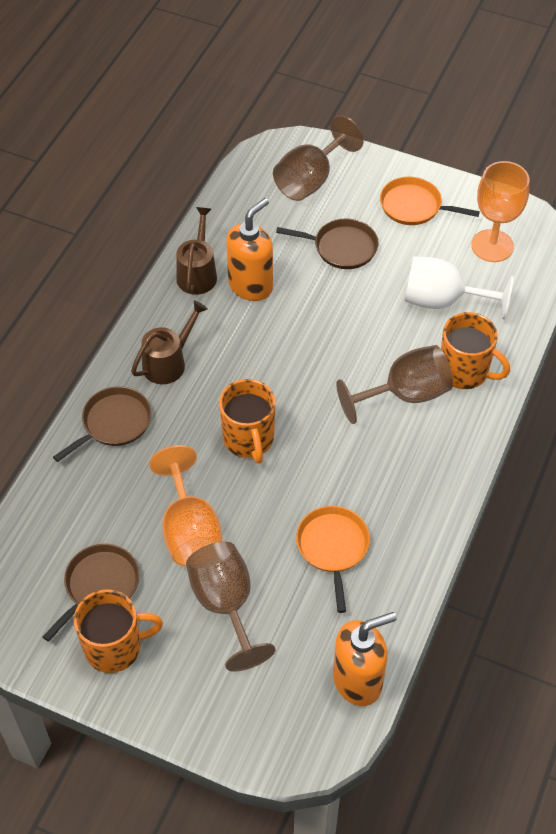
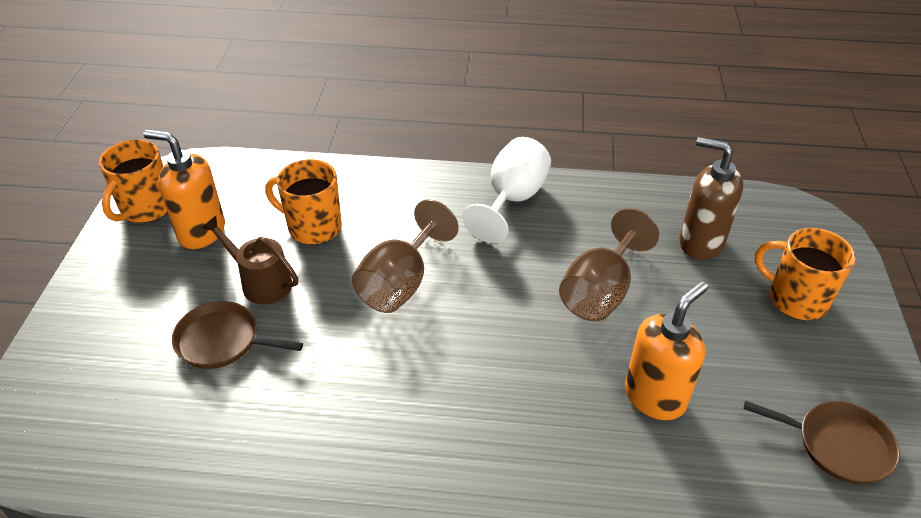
brown goblet: [186,542,276,672] [273,115,364,201] [336,345,453,424] = 3 -> [352,199,459,313] [559,208,659,322] = 2
brown pan: [43,544,140,642] [53,386,152,462] [276,218,379,269] = 3 -> [172,301,303,369] [743,401,900,484] = 2
brown soap dispenser: none = 0 -> [679,137,743,260] = 1
brown watering can: [131,300,208,384] [176,207,217,295] = 2 -> [202,216,298,304] = 1
orange goblet: [149,445,222,566] [471,161,529,262] = 2 -> none = 0
orange pan: [296,506,370,613] [380,177,480,225] = 2 -> none = 0

